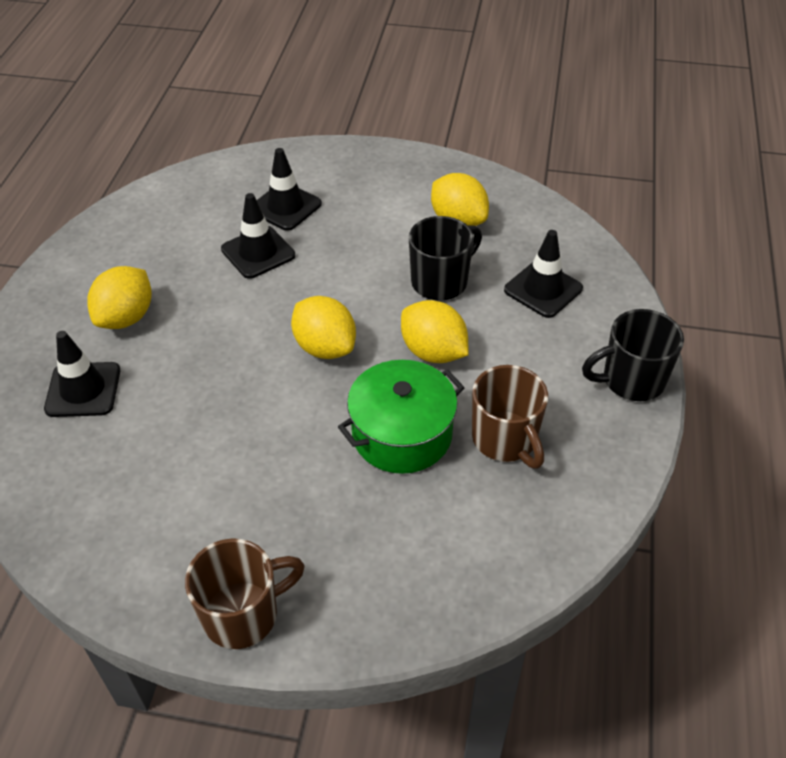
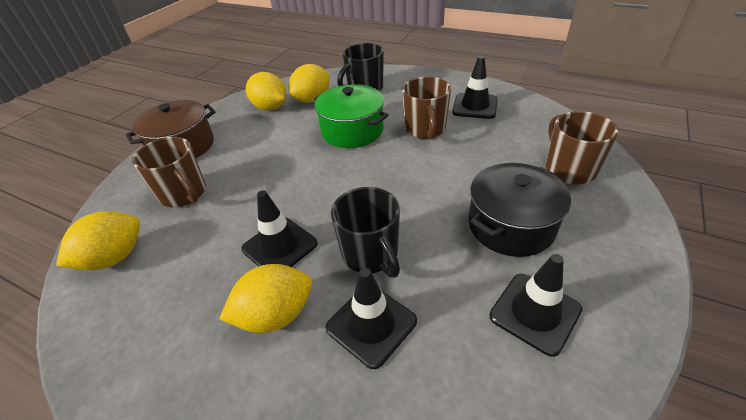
black pot: none = 0 -> [469,163,571,257] = 1
brown mug: [185,538,305,649] [472,365,548,469] = 2 -> [132,137,206,207] [402,77,451,139] [546,111,618,184] = 3
brown pot: none = 0 -> [126,100,215,158] = 1

